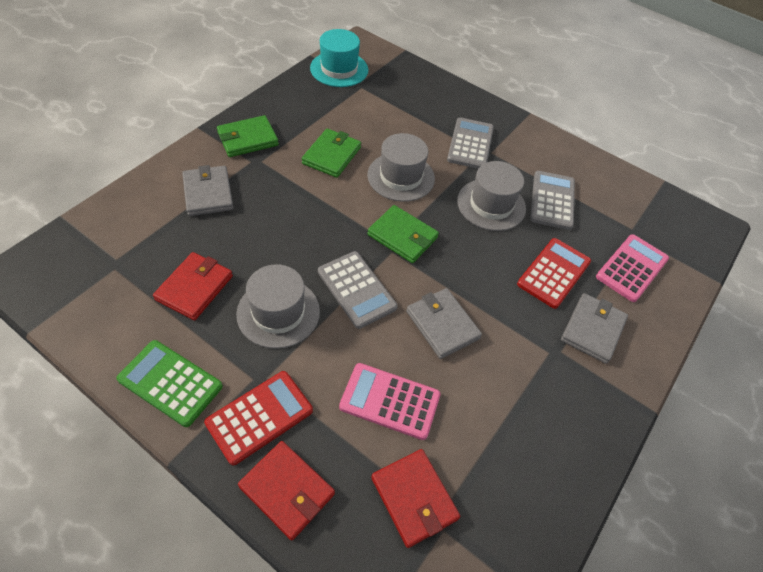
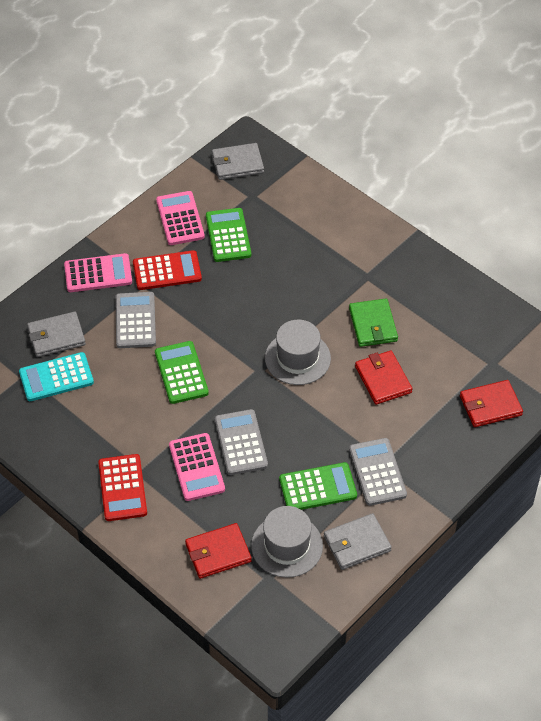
green calculator: [117,340,223,427] = 1 -> [155,341,209,404] [206,208,251,262] [279,462,357,510] = 3
green wallet: [217,115,279,157] [302,129,361,178] [367,205,439,263] = 3 -> [349,298,398,347] = 1
grey hat: [236,264,320,349] [367,133,435,202] [457,161,526,231] = 3 -> [251,506,323,578] [265,320,331,385] = 2
pink calculator: [339,363,441,440] [596,234,669,302] = 2 -> [64,253,132,292] [156,191,205,245] [169,433,225,501] = 3
turquoise calculator: none = 0 -> [19,352,94,401] = 1
turquoise hat: [310,29,368,87] = 1 -> none = 0

